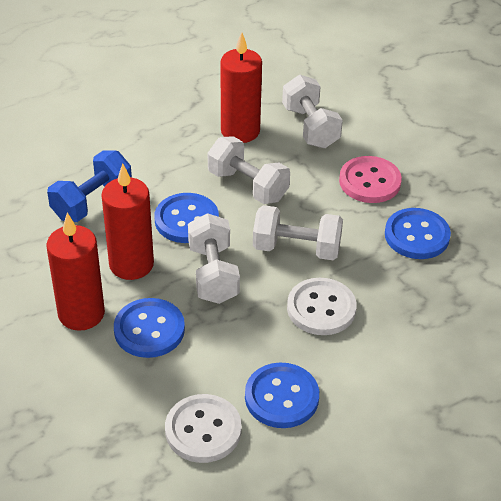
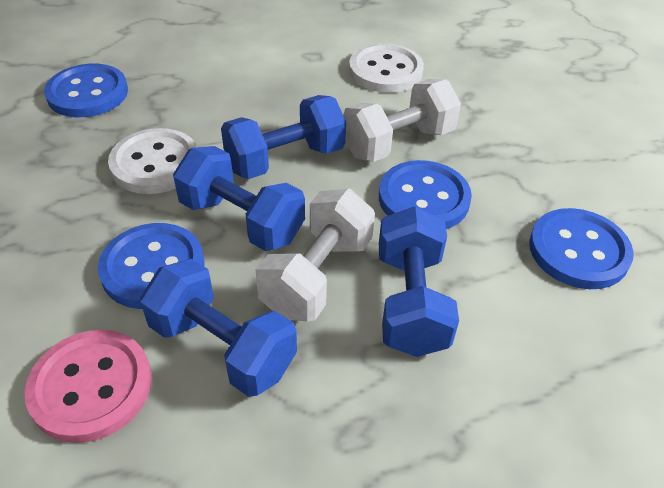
blue dumbbell: [47,151,132,222] = 1 -> [140,259,297,397] [173,146,305,251] [221,95,346,179] [379,206,459,357] = 4
red candle: [47,213,105,331] [101,164,154,280] [221,32,262,143] = 3 -> none = 0
white dumbbell: [188,213,240,304] [208,136,290,204] [253,205,343,260] [282,75,343,148] = 4 -> [255,189,375,321] [343,79,461,162] = 2

